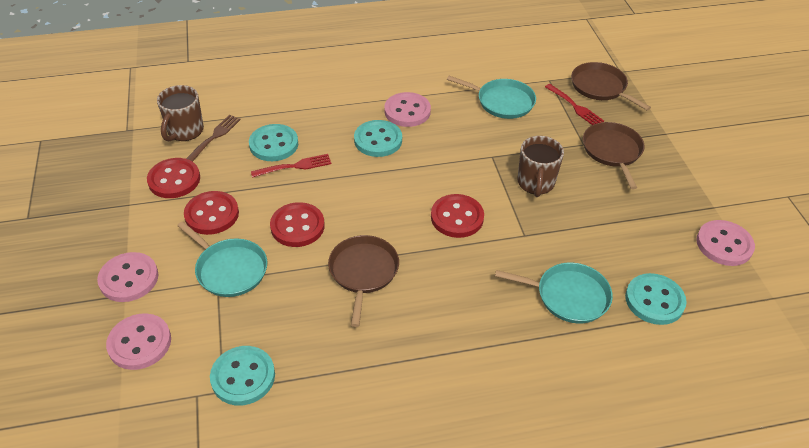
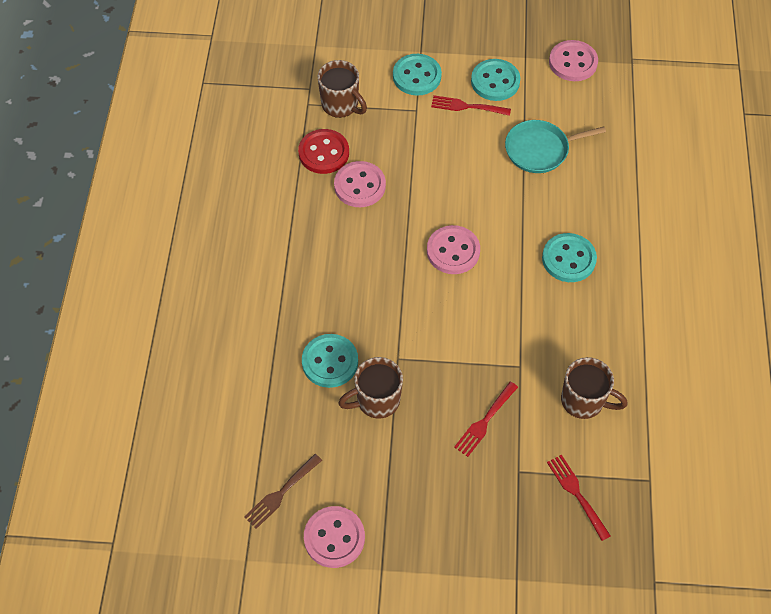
brown mug: [157,85,204,142] [517,136,564,197] = 2 -> [318,60,367,118] [338,357,403,419] [561,357,628,419] = 3
brown pan: [328,235,399,327] [571,62,651,111] [583,122,645,189] = 3 -> none = 0
red button: [147,158,200,198] [184,191,239,235] [270,202,325,247] [431,194,484,238] = 4 -> [298,129,349,174] = 1
red fork: [251,154,332,178] [545,84,604,125] = 2 -> [431,95,511,116] [454,382,518,457] [547,454,611,541] = 3
turquoise pan: [177,221,267,297] [447,76,536,119] [495,263,613,323] = 3 -> [505,120,606,173] = 1

